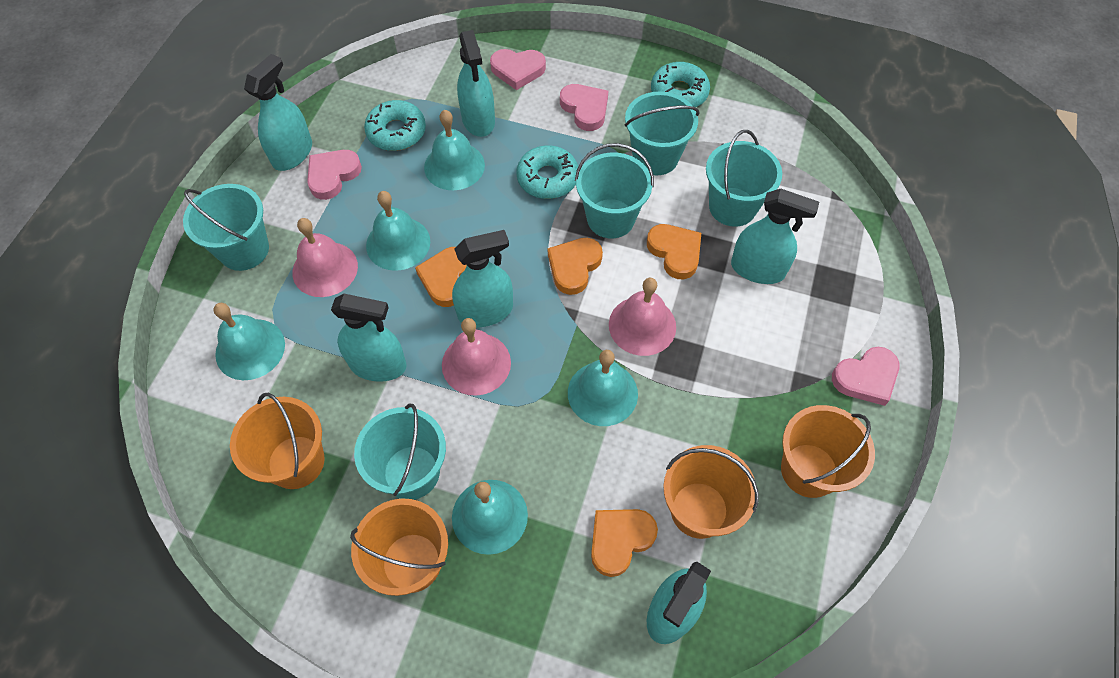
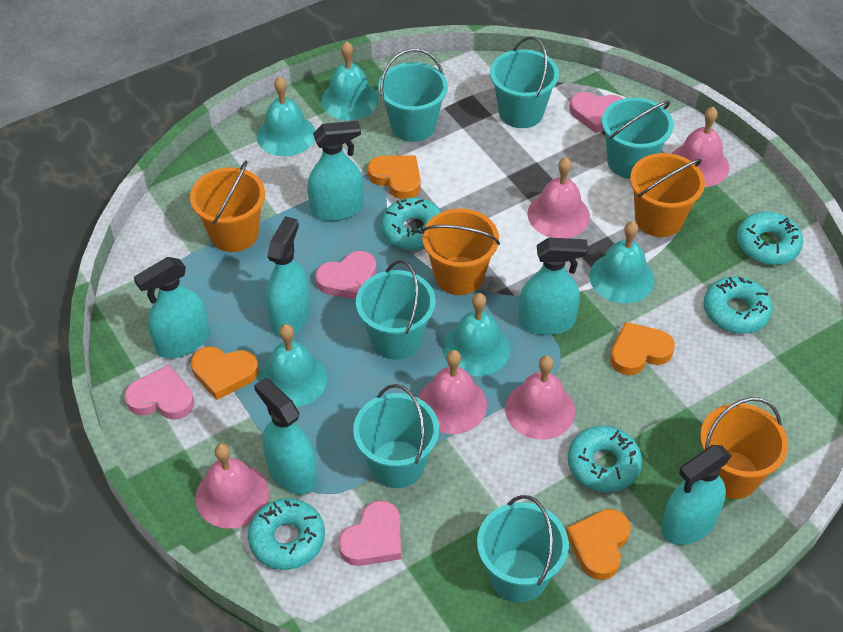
pink bell: [292,218,358,297] [442,318,511,396] [609,278,676,356] = 3 -> [196,443,269,529] [418,350,487,434] [505,355,575,440] [528,157,590,238] [672,107,730,187] = 5
turquoise bucket: [183,184,269,271] [354,404,446,500] [575,143,654,238] [624,91,700,175] [706,130,782,227] = 5 -> [353,384,439,488] [356,260,436,360] [378,48,448,142] [477,495,569,603] [490,36,559,128] [602,97,674,179] = 6
turquoise donut: [364,100,426,151] [516,146,578,199] [651,62,710,107] = 3 -> [248,498,325,570] [381,198,441,250] [568,426,642,492] [704,276,773,334] [737,212,803,265] = 5

